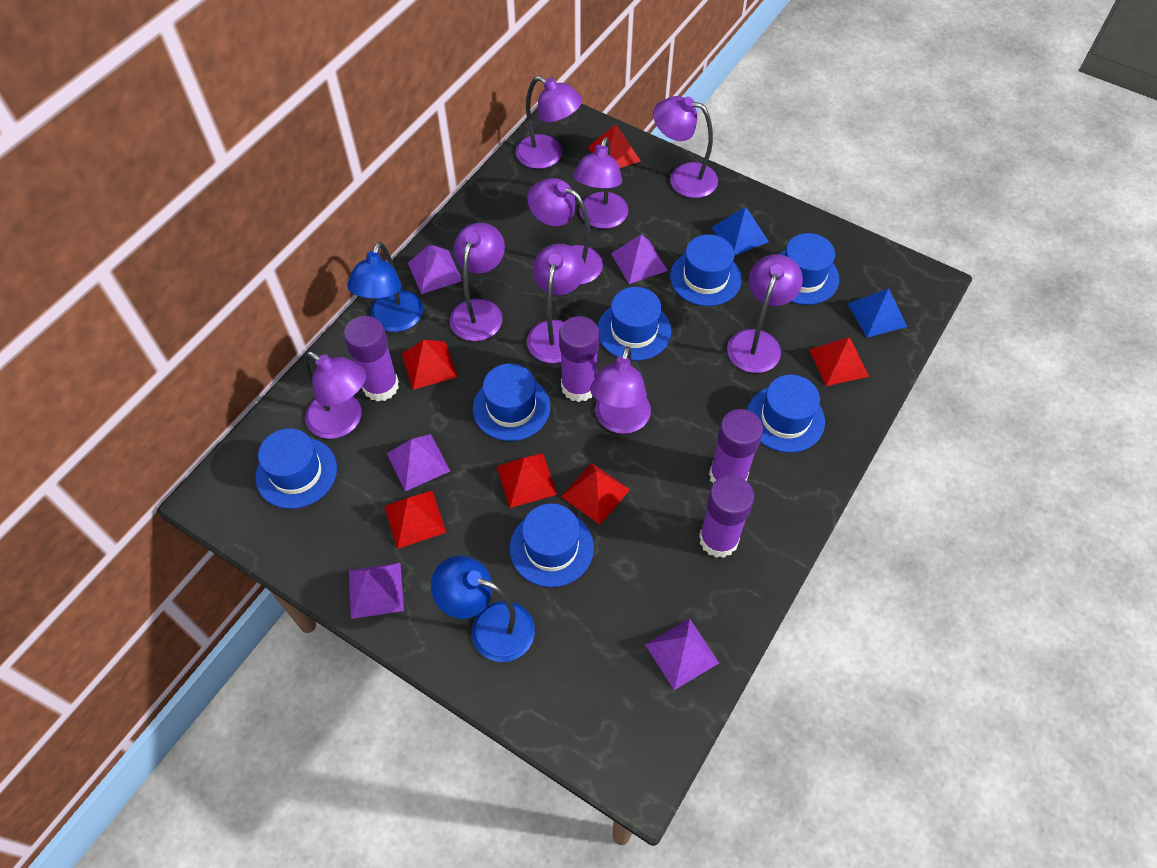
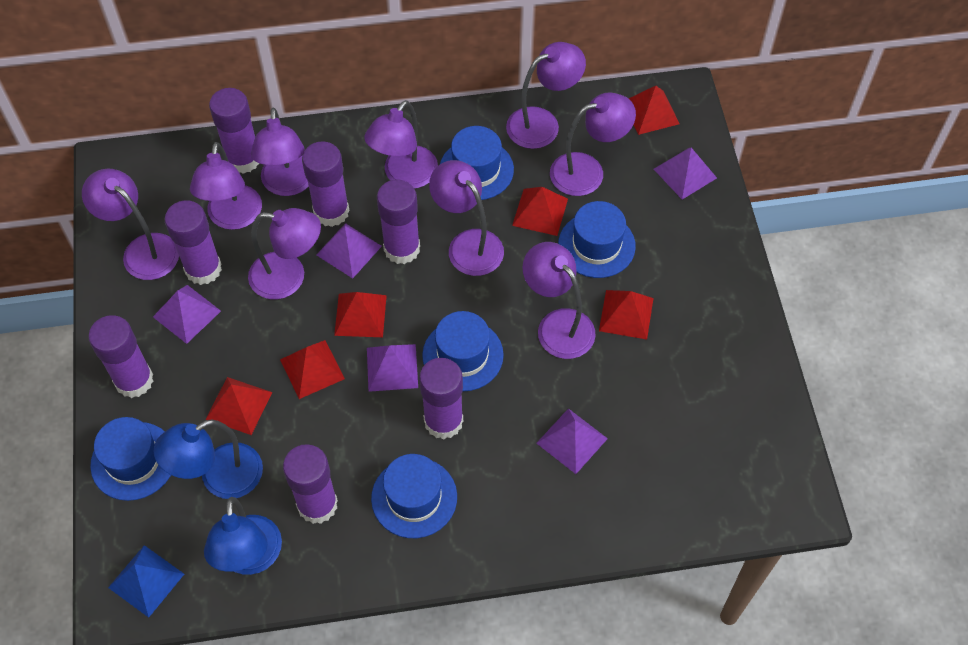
blue hat: [255,428,337,509] [473,364,550,441] [510,503,594,587] [598,287,671,361] [670,234,742,306] [747,375,825,453] [779,233,839,305] = 7 -> [90,417,171,501] [371,454,457,538] [422,311,504,392] [440,126,514,200] [558,201,636,278] = 5
blue pyramid: [711,207,769,256] [848,288,907,338] = 2 -> [108,545,184,618] = 1
purple glue stick: [344,316,399,402] [559,316,599,402] [699,475,754,558] [709,409,763,483] = 4 -> [88,315,153,398] [165,200,222,285] [209,88,260,174] [283,444,338,524] [302,141,350,227] [377,180,420,264] [419,358,463,439] = 7

